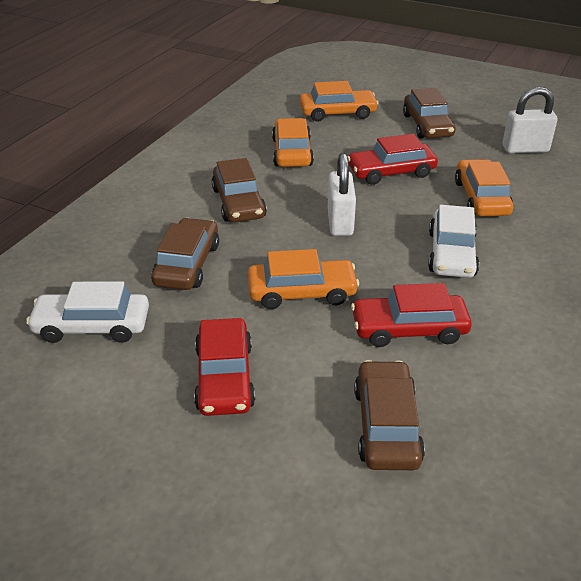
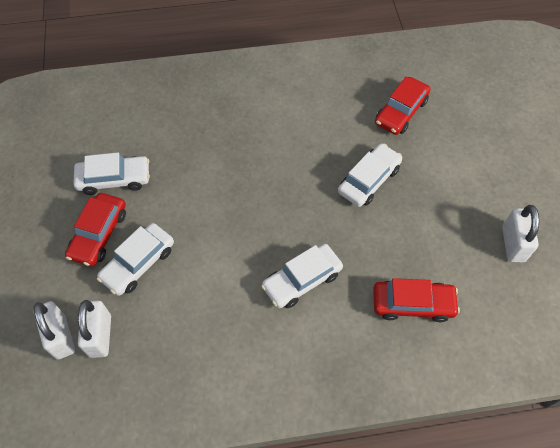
brown car: [151,218,219,290] [212,158,267,222] [354,360,425,470] [403,88,456,139] = 4 -> none = 0
orange car: [248,249,359,309] [272,118,314,167] [300,81,379,122] [455,159,513,216] = 4 -> none = 0
white car: [26,282,149,343] [428,205,479,278] = 2 -> [73,153,150,195] [97,223,174,296] [261,244,343,308] [338,143,402,207] = 4
white padlock: [328,153,356,236] [502,87,558,153] = 2 -> [33,301,75,360] [78,300,111,358] [502,205,540,263] = 3

